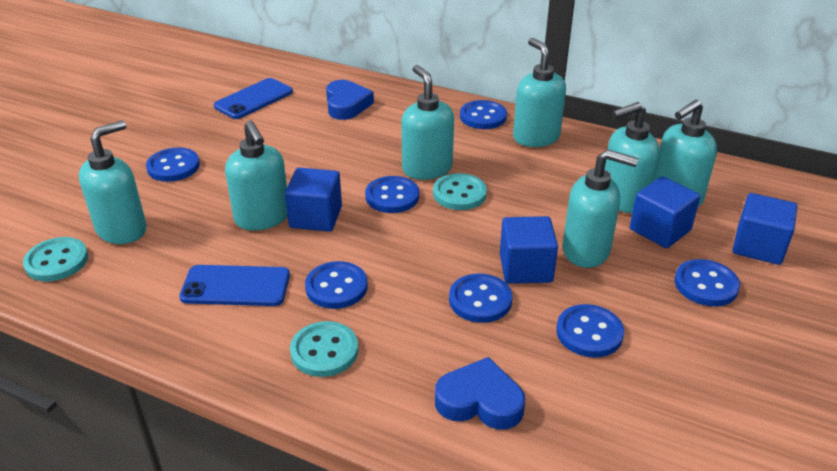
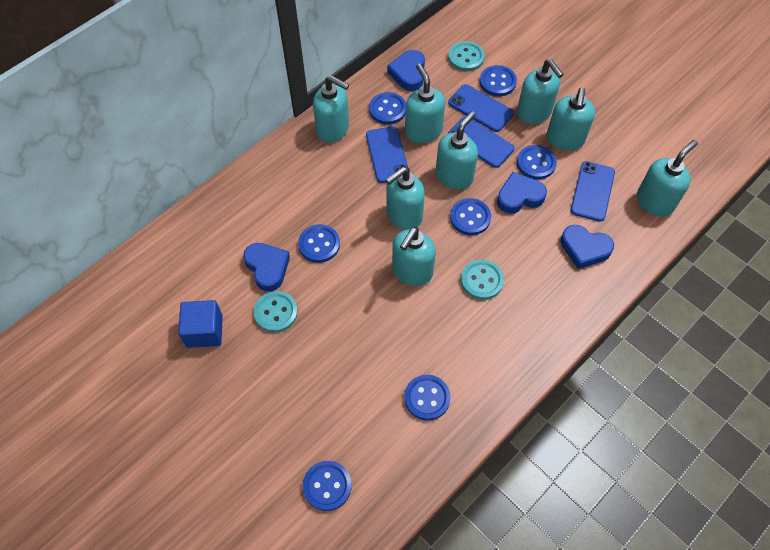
blue cube: [285,168,342,232] [500,216,558,284] [630,176,700,248] [733,193,797,265] = 4 -> [178,300,223,348] = 1
blue heart: [326,80,374,120] [435,357,525,430] = 2 -> [243,243,290,292] [387,50,425,91] [497,172,547,214] [561,225,614,269] = 4
blue phone: [179,265,290,306] [214,78,293,119] = 2 -> [366,126,408,183] [448,84,514,132] [448,117,514,168] [571,161,615,222] = 4
turquoise soap dispenser: [79,121,147,244] [225,121,288,231] [401,65,454,180] [513,38,566,147] [562,149,639,268] [605,102,660,213] [654,100,717,207] = 7 -> [313,75,349,143] [385,167,425,230] [392,227,436,286] [405,64,445,143] [436,111,478,190] [517,59,564,124] [547,88,595,151] [637,140,698,216] = 8

